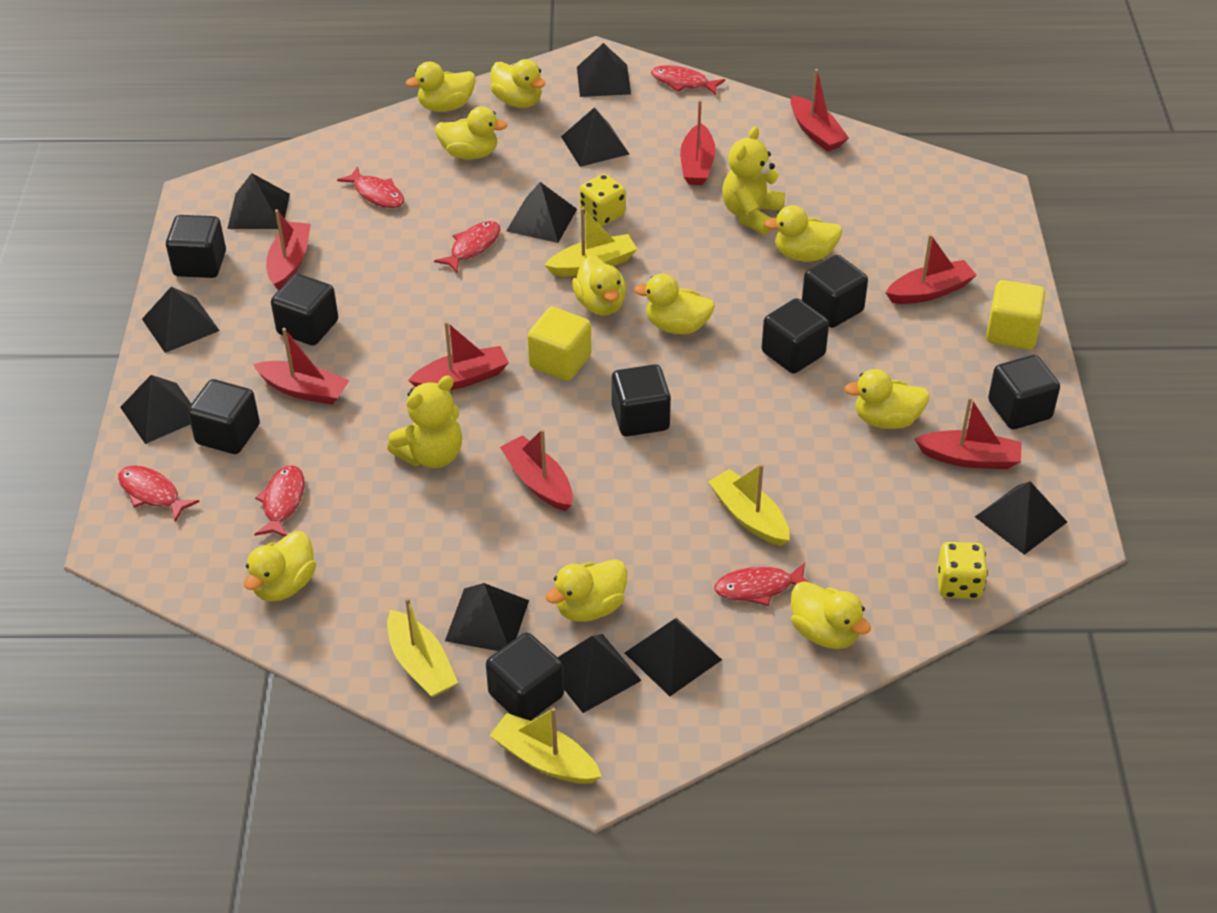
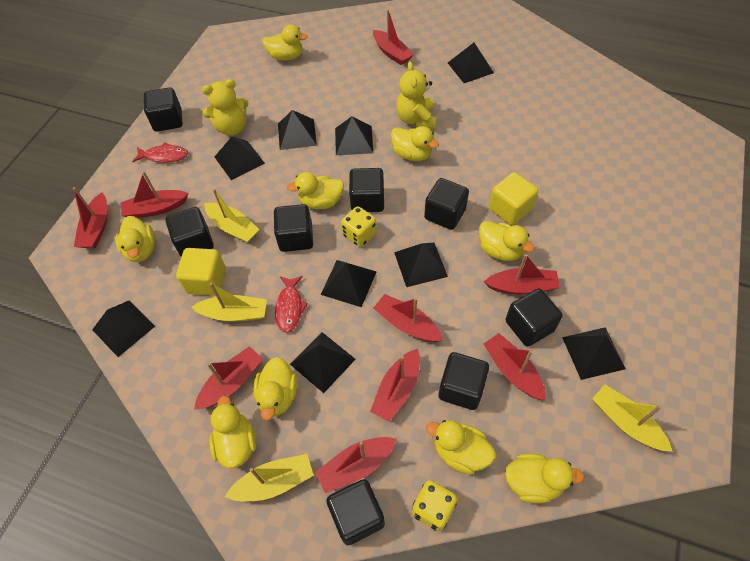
black pyramid: [120,375,191,444] [142,287,220,353] [227,173,290,229] [445,583,529,651] [506,182,577,243] [558,634,642,713] [561,107,629,167] [577,43,631,97] [625,618,722,696] [975,481,1067,555] = 10 -> [92,301,155,357] [215,137,265,180] [278,110,317,150] [290,332,356,393] [321,260,376,307] [335,116,373,155] [394,243,448,287] [448,43,494,83] [562,327,626,380] = 9
red boat: [253,328,350,405] [266,209,311,291] [408,321,509,390] [500,429,573,511] [680,100,716,185] [790,69,849,152] [886,234,976,304] [915,397,1022,469] = 8 -> [73,187,107,248] [121,171,188,218] [194,346,263,410] [315,437,397,493] [370,349,420,422] [373,10,414,65] [374,294,443,342] [483,333,546,400] [484,254,560,294] = 9
red fish: [118,465,200,522] [254,465,305,537] [337,166,404,208] [434,221,501,273] [651,65,725,95] [714,562,807,606] = 6 -> [132,142,188,163] [275,276,308,333] = 2
yellow duck: [244,531,316,601] [406,62,476,112] [435,106,508,159] [491,59,545,108] [546,559,627,622] [572,256,626,316] [634,274,715,334] [764,205,842,262] [791,581,871,649] [844,369,930,429] = 10 -> [115,216,155,262] [209,396,256,468] [253,357,297,420] [262,25,308,61] [287,172,344,209] [391,126,439,161] [426,420,495,475] [479,221,535,261] [505,453,585,503] = 9

